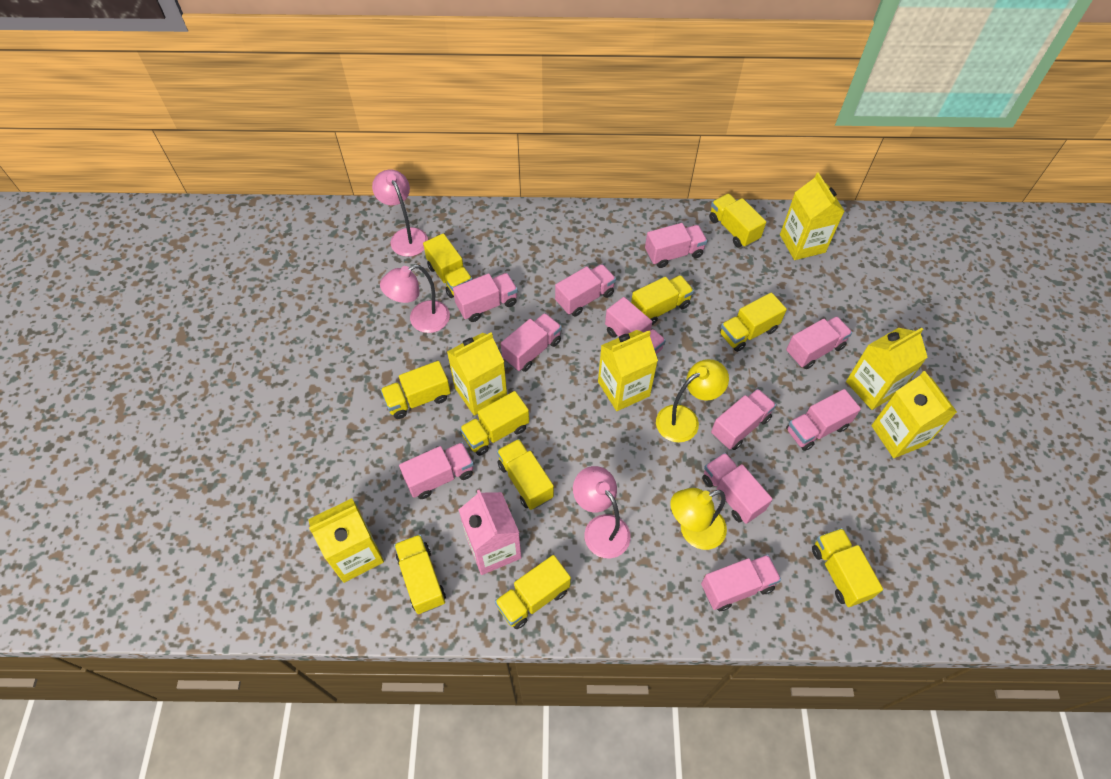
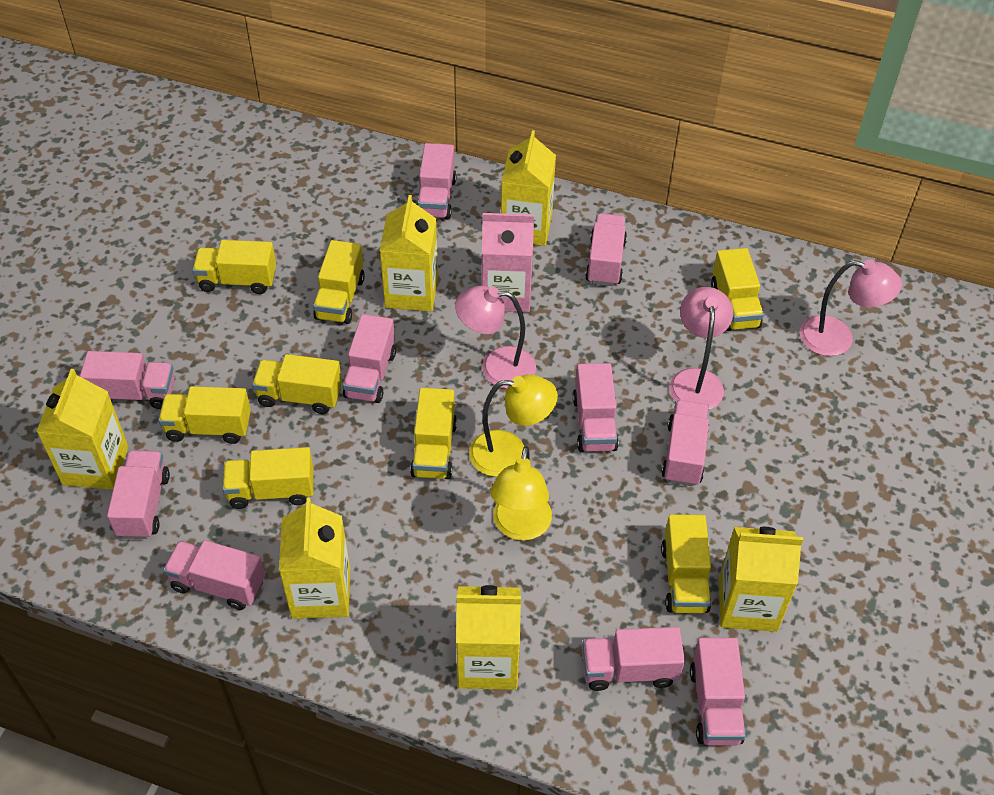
pink truck: [399,442,474,499] [453,273,518,322] [501,313,562,372] [555,264,616,317] [605,297,666,354] [645,223,707,268] [701,555,781,611] [702,453,773,524] [711,389,776,450] [786,316,852,369] [786,389,861,451] = 11 -> [80,351,175,409] [107,450,170,539] [163,540,265,610] [343,314,396,403] [417,143,456,219] [573,363,619,452] [582,627,685,691] [585,213,627,286] [661,400,709,486] [690,638,746,745] = 10
yellow truck: [380,361,451,419] [394,534,446,614] [423,233,472,298] [460,391,529,456] [495,555,571,629] [497,439,554,510] [631,275,694,325] [709,193,766,248] [720,292,787,352] [812,528,883,607] = 10 -> [158,386,251,444] [192,240,276,294] [222,447,314,509] [252,354,342,414] [313,240,365,324] [410,388,457,479] [661,514,711,613] [711,248,764,331] = 8

